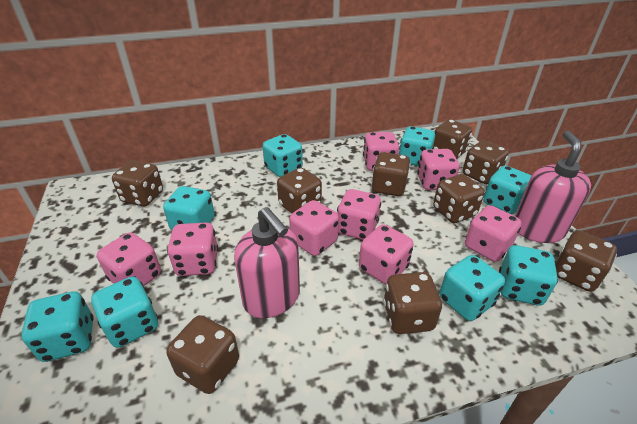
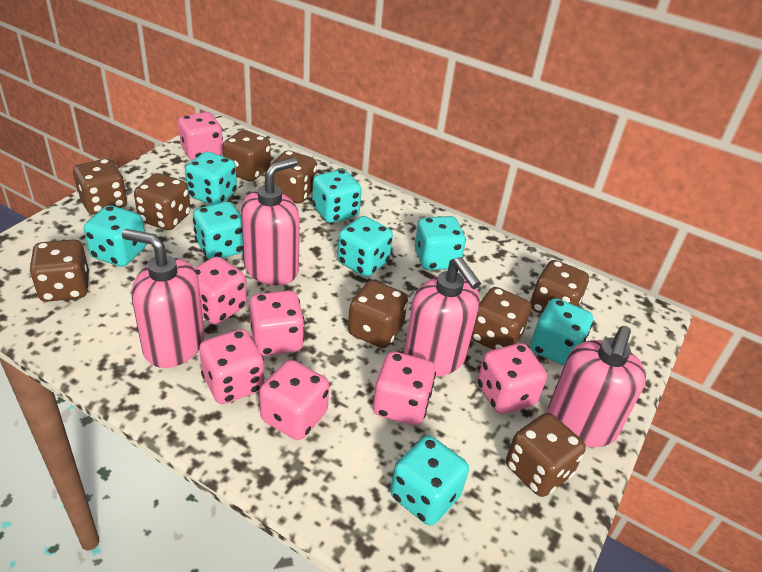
pink dice: [97,232,161,286] [167,223,218,276] [289,200,339,256] [337,189,381,240] [359,224,414,284] [363,132,399,171] [417,149,460,190] [465,205,522,262] = 8 -> [178,112,223,160] [194,256,247,325] [199,329,264,404] [249,290,305,356] [259,360,329,440] [373,351,436,425] [477,343,547,414] = 7
pink soap dispenser: [234,207,300,318] [515,131,591,243] = 2 -> [122,229,205,368] [241,157,300,286] [404,257,481,377] [548,326,646,447] = 4

